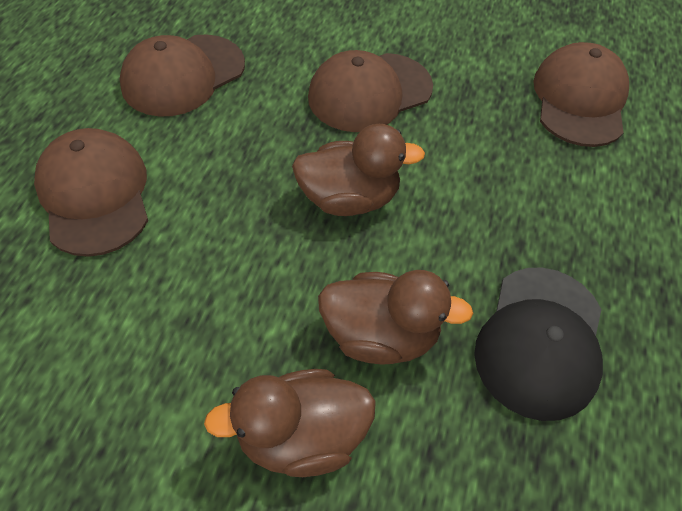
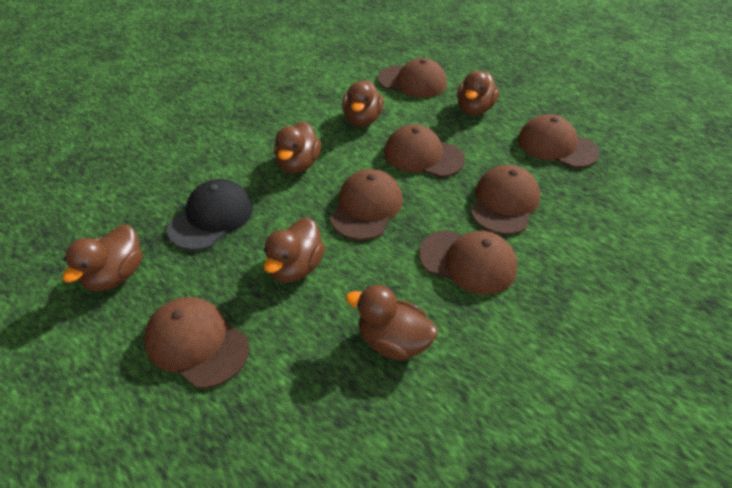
brown cap: [34,128,148,257] [120,34,245,117] [308,50,433,132] [533,42,629,147] = 4 -> [144,297,249,388] [330,169,403,240] [378,58,447,98] [384,125,465,177] [419,230,518,295] [471,165,540,235] [518,114,600,168] = 7
brown duck: [204,369,376,477] [292,124,425,216] [318,270,473,365] = 3 -> [62,224,142,292] [264,217,325,283] [274,121,321,174] [342,80,384,126] [346,285,438,361] [457,71,499,115] = 6

